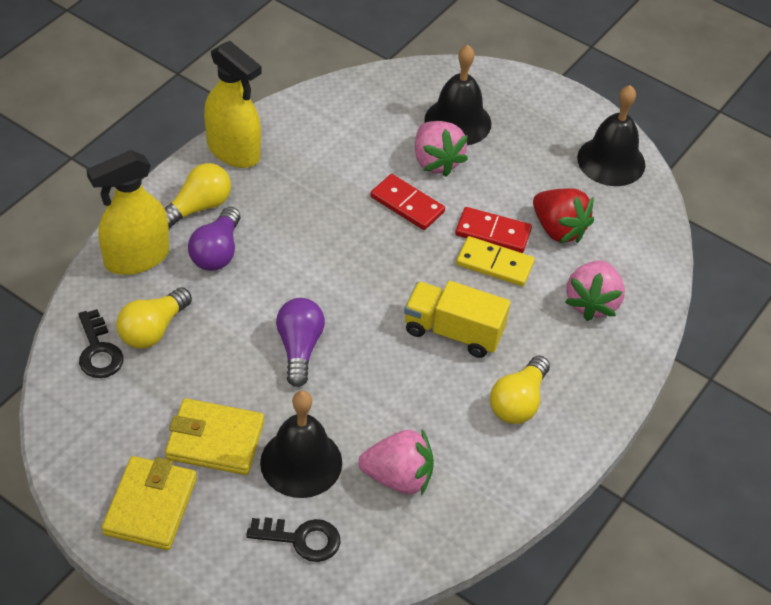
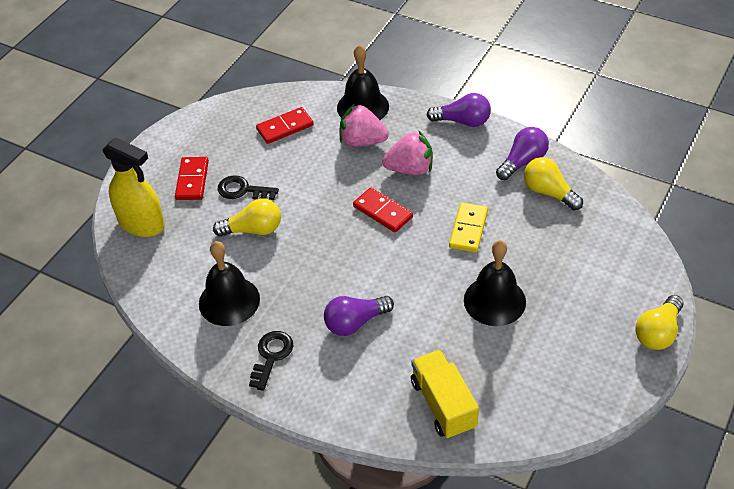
pink strawberry: [358,429,434,495] [415,121,468,177] [565,260,625,321] = 3 -> [339,103,389,147] [382,131,433,175] = 2
purple light bulb: [188,207,240,271] [276,298,325,387] = 2 -> [324,296,394,336] [426,93,491,127] [496,127,549,180] = 3
red domino: [370,174,445,230] [455,207,532,253] = 2 -> [175,157,209,200] [256,107,314,144] [353,188,413,233] = 3
red strawberry: [533,188,594,244] = 1 -> none = 0
yellow spray bottle: [86,150,169,275] [204,41,262,168] = 2 -> [102,137,165,237] = 1
yellow wallet: [102,456,197,550] [165,398,264,475] = 2 -> none = 0

